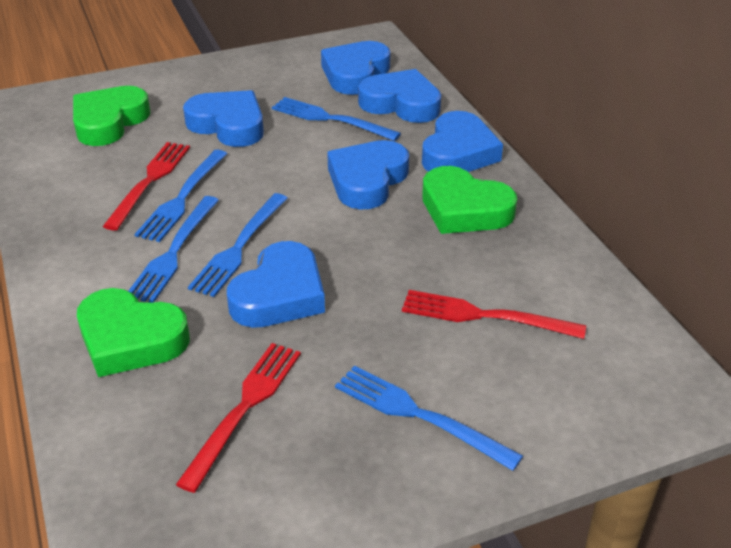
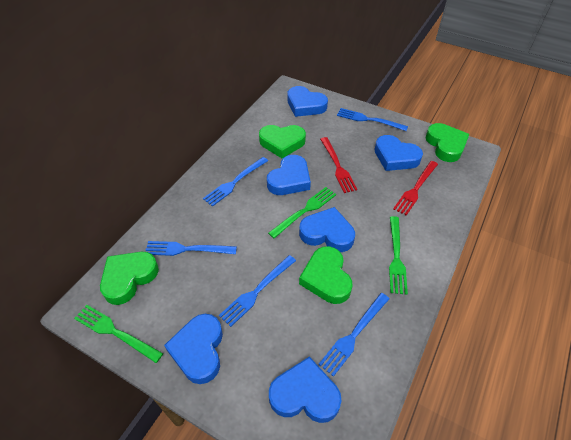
green fork: none = 0 -> [74,305,163,363] [268,187,336,238] [389,216,408,295] = 3
green heart: [73,86,150,146] [77,288,190,377] [422,166,517,234] = 3 -> [100,252,159,305] [259,125,306,158] [299,246,353,304] [425,123,469,162] = 4
red fork: [103,142,190,231] [176,343,301,493] [402,290,586,339] = 3 -> [320,137,357,193] [393,161,438,216] = 2

